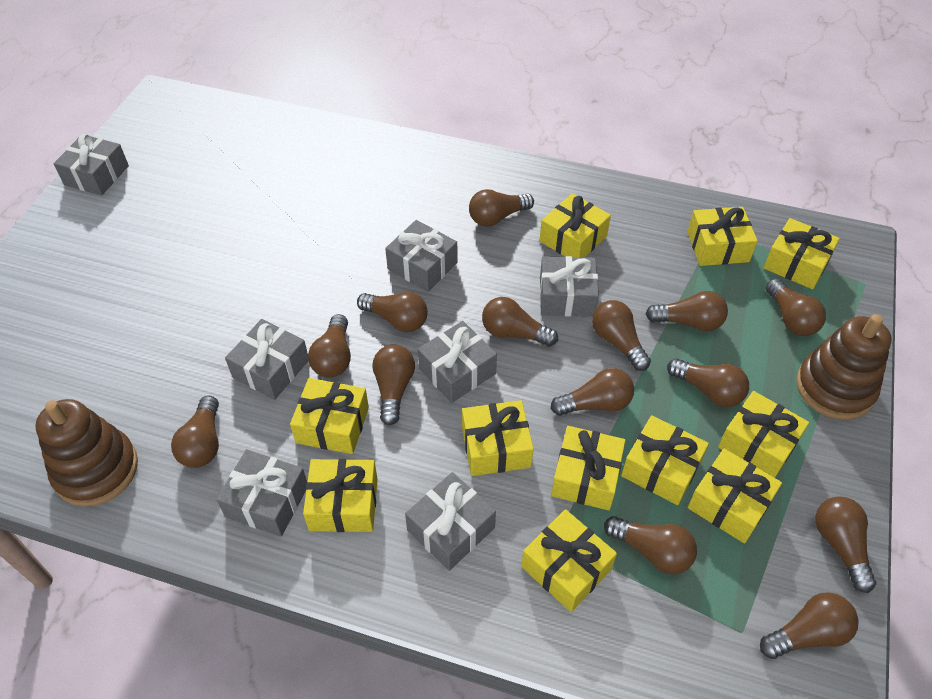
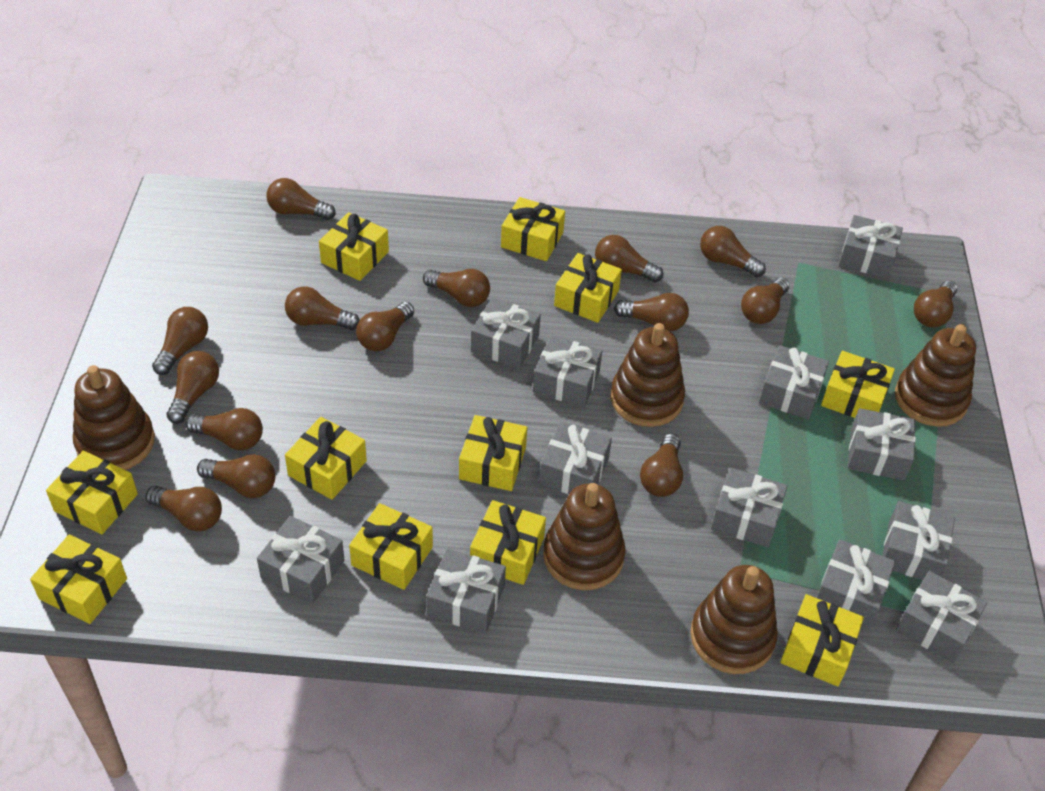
brown light bulb: [171,395,219,468] [308,314,351,378] [357,292,428,332] [372,345,415,425] [469,189,534,227] [482,297,558,347] [551,368,634,416] [592,300,651,371] [604,516,697,574] [646,291,728,331] [667,358,749,407] [760,592,859,659] [766,278,826,336] [815,496,876,593] = 14 -> [146,486,222,531] [152,307,208,375] [167,351,219,424] [185,408,263,450] [197,454,275,498] [266,178,336,220] [285,287,360,330] [356,302,414,351] [423,269,490,307] [595,235,663,282] [614,293,689,331] [640,434,683,497] [700,226,766,277] [741,278,790,324] [914,281,957,328] = 15
brown stacking toy: [35,399,138,506] [796,314,892,420] = 2 -> [73,365,155,470] [543,483,626,590] [610,323,685,427] [690,565,778,674] [895,324,976,427] = 5
grey gift: [53,134,129,196] [216,449,307,537] [225,319,308,400] [385,220,458,292] [405,472,496,571] [418,321,497,403] [540,256,599,317] = 7 -> [257,516,345,604] [426,549,506,634] [471,298,541,369] [533,336,602,407] [539,422,612,494] [711,468,787,548] [759,345,829,420] [817,539,895,628] [839,215,903,279] [848,408,916,481] [882,501,955,580] [896,571,987,663] = 12

